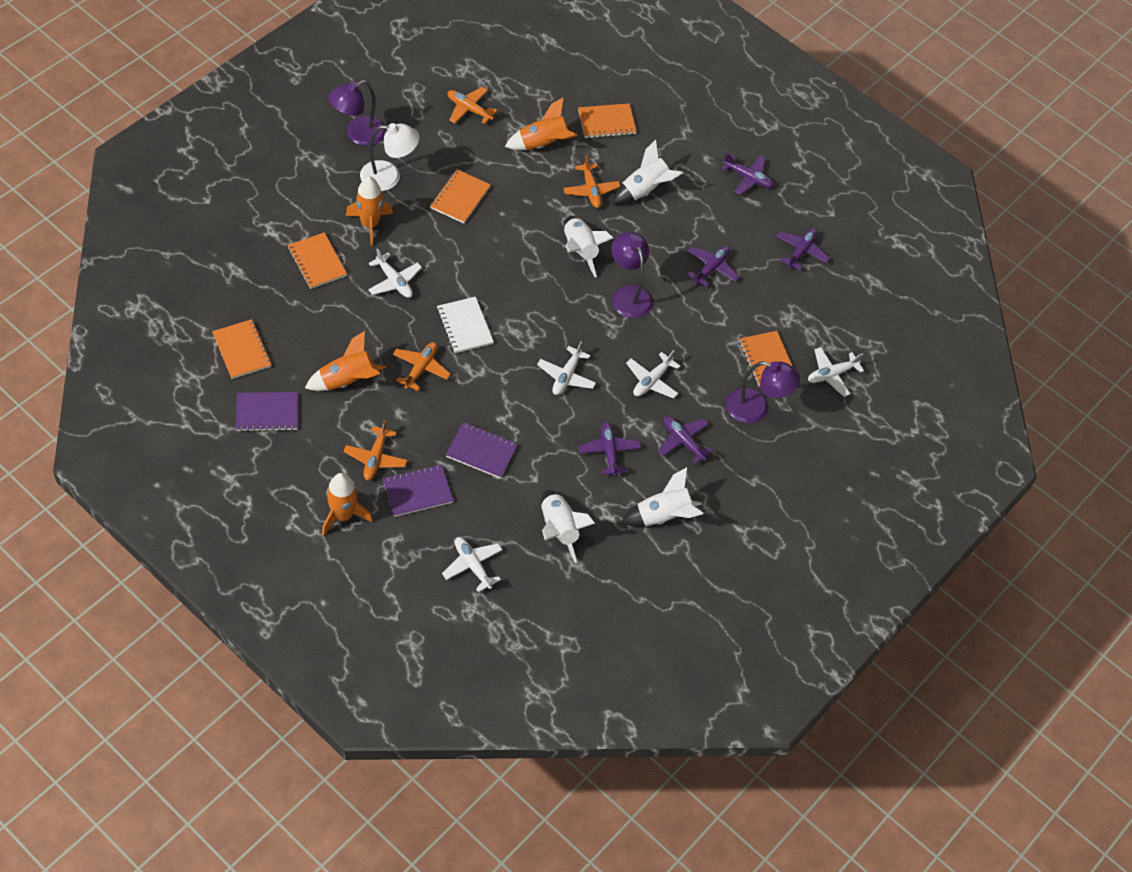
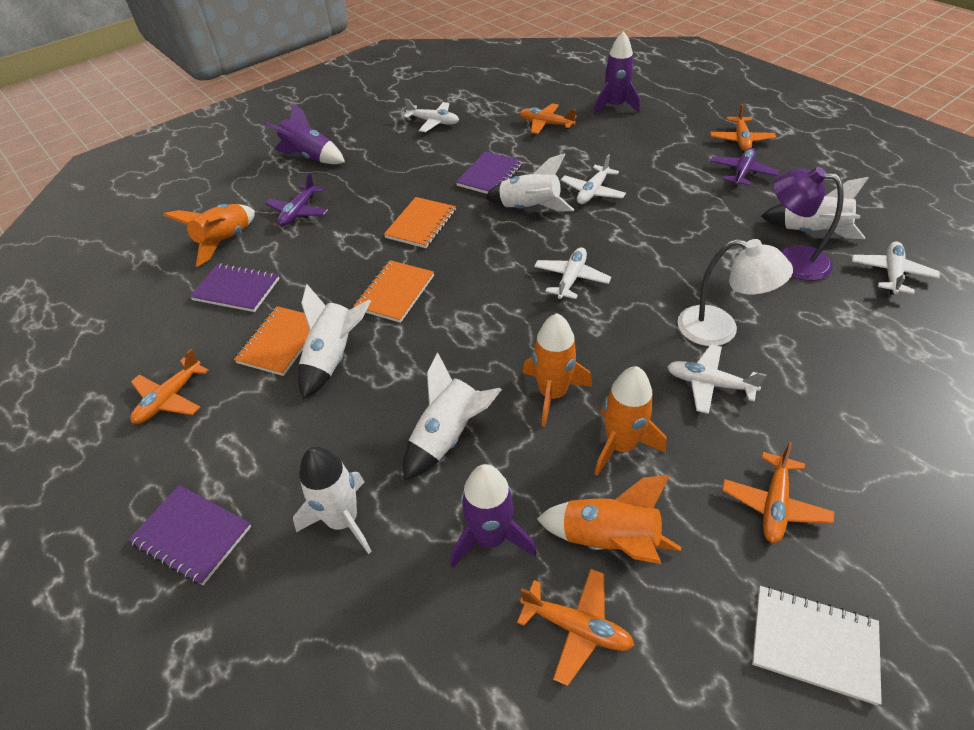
orange notebook: [212,319,272,379] [287,232,347,289] [430,169,491,224] [578,103,637,138] [739,331,793,387] = 5 -> [234,306,310,376] [354,260,434,323] [384,197,456,248] = 3
orange plane: [343,420,408,480] [393,342,451,391] [448,87,498,124] [563,155,620,208] = 4 -> [130,349,209,424] [517,569,634,686] [520,103,577,134] [710,104,776,151] [722,442,834,543] = 5
purple lamp: [328,80,386,146] [612,231,653,318] [726,361,800,423] = 3 -> [773,167,844,281] = 1
purple plane: [578,422,641,477] [658,416,713,464] [688,246,739,287] [721,153,774,195] [776,228,830,271] = 5 -> [265,173,328,226] [710,148,780,187] = 2
purple rocket: none = 0 -> [263,103,345,164] [450,464,537,568] [593,31,640,114] = 3
white rocket: [541,490,595,563] [564,216,613,277] [612,140,683,205] [621,467,703,527] = 4 -> [293,447,372,554] [298,284,371,399] [403,352,502,480] [485,153,574,212] [761,177,869,239] = 5

